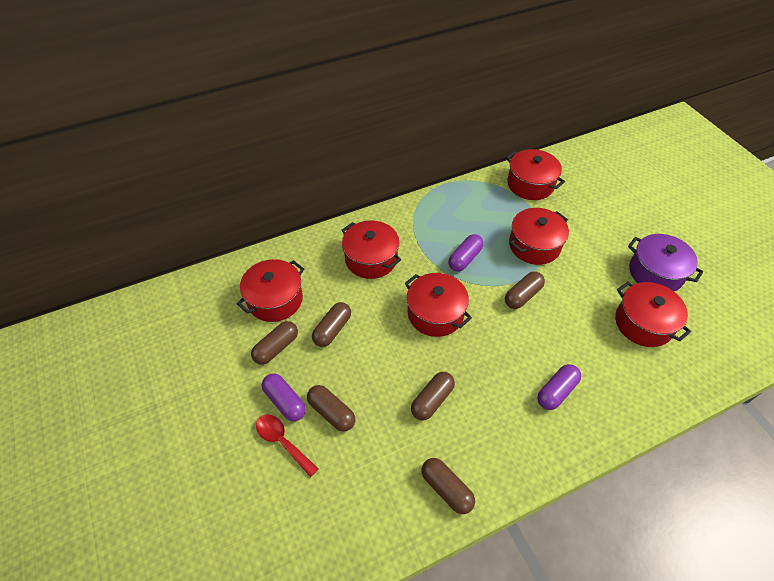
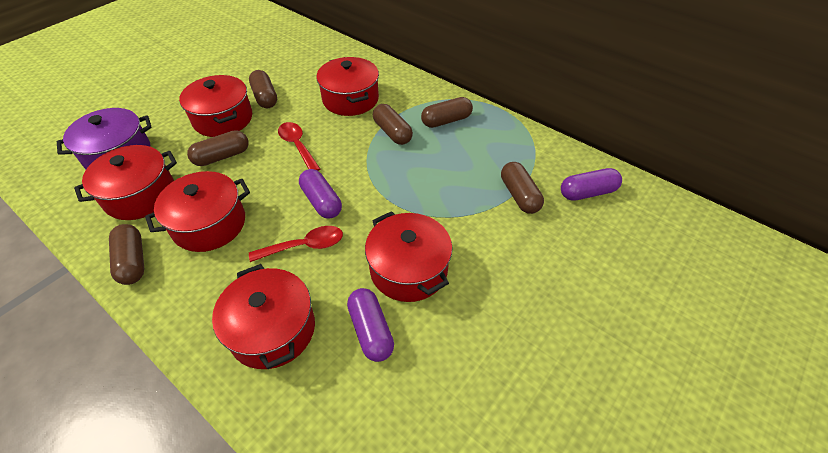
red spoon: [256,414,318,477] = 1 -> [249,226,343,262] [278,122,320,171] = 2

